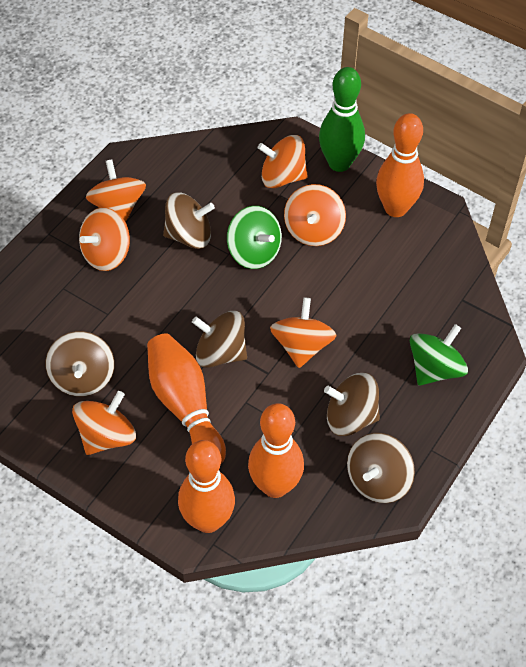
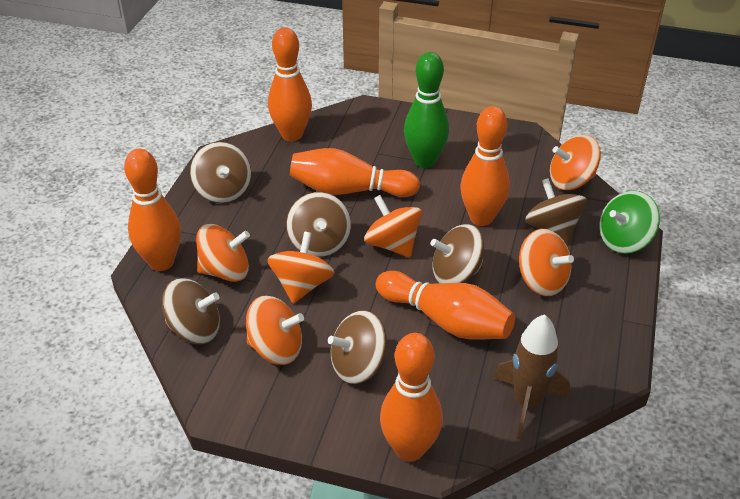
brown rocket: none = 0 -> [494,314,570,438] = 1
brown spinning top: [45,331,114,396] [163,192,215,249] [192,311,247,368] [324,373,380,436] [347,433,415,503] = 5 -> [162,278,220,344] [190,142,251,203] [286,192,351,257] [328,310,387,384] [431,224,484,283] [525,178,587,243] = 6
green spinning top: [227,206,282,269] [410,324,468,385] = 2 -> [599,191,660,254] = 1
orange bowling pin: [147,333,226,463] [178,440,235,533] [248,403,304,498] [376,113,424,217] = 4 -> [124,149,181,271] [268,27,312,141] [290,148,420,197] [376,271,515,340] [380,333,443,462] [460,106,510,226] = 6

